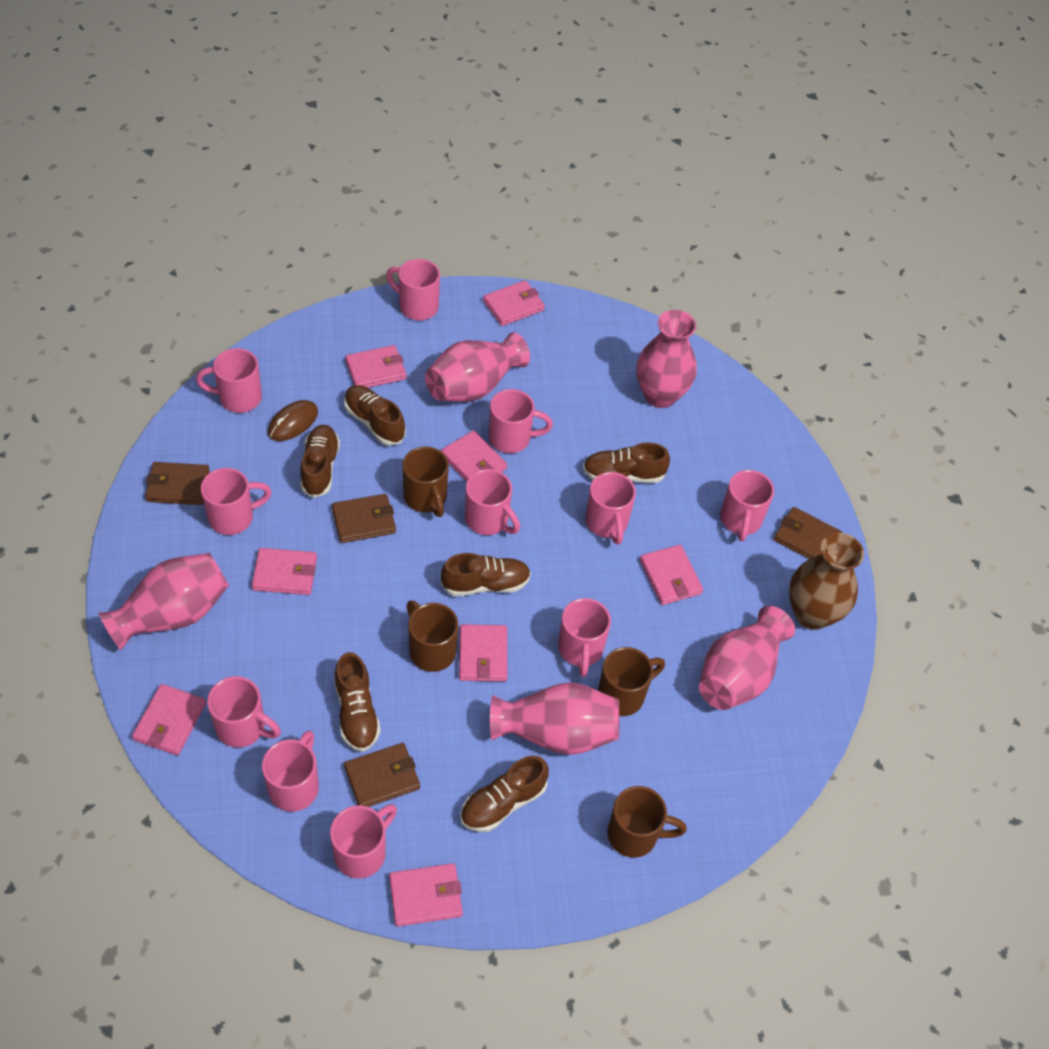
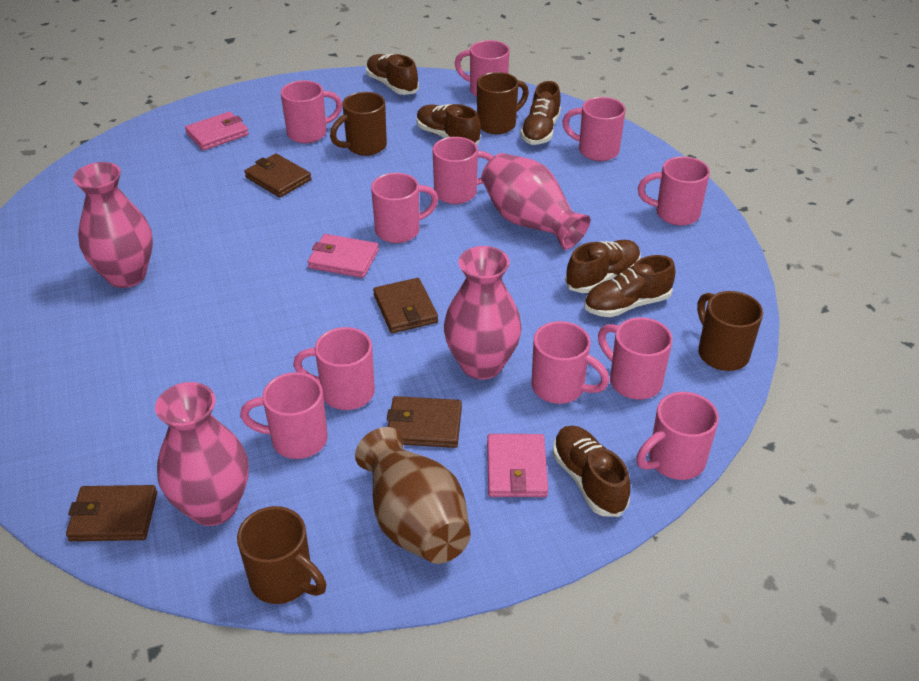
brown mouse: [268,400,318,441] = 1 -> none = 0
pink vase: [98,553,229,650] [425,332,530,402] [490,682,619,755] [636,310,697,408] [699,606,795,710] = 5 -> [73,162,153,288] [155,382,249,526] [444,246,522,380] [481,153,591,250] = 4
pink wallet: [132,684,206,755] [252,548,317,595] [345,345,406,388] [389,863,463,927] [441,430,507,482] [459,624,507,682] [483,280,545,326] [640,545,703,605] = 8 -> [185,111,249,150] [308,234,379,278] [487,434,548,497] = 3

